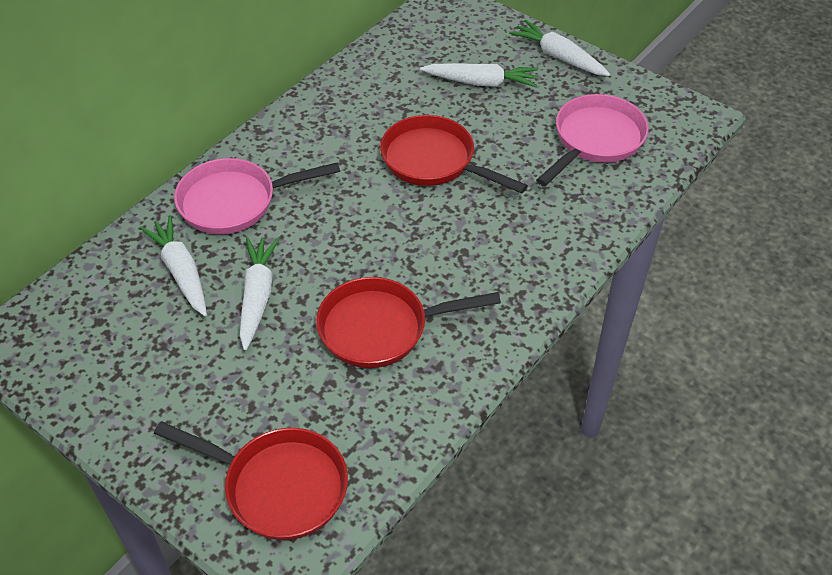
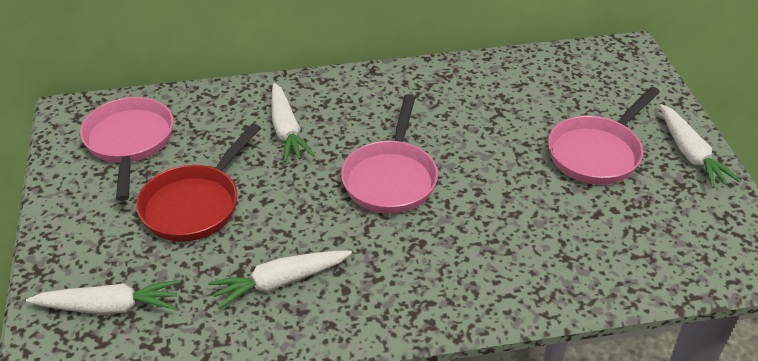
pink pan: [174,158,340,234] [536,94,649,186] = 2 -> [80,97,174,201] [341,94,438,214] [548,87,660,185] = 3
red pan: [154,421,348,540] [316,277,501,368] [380,115,528,194] = 3 -> [136,123,261,242] = 1

